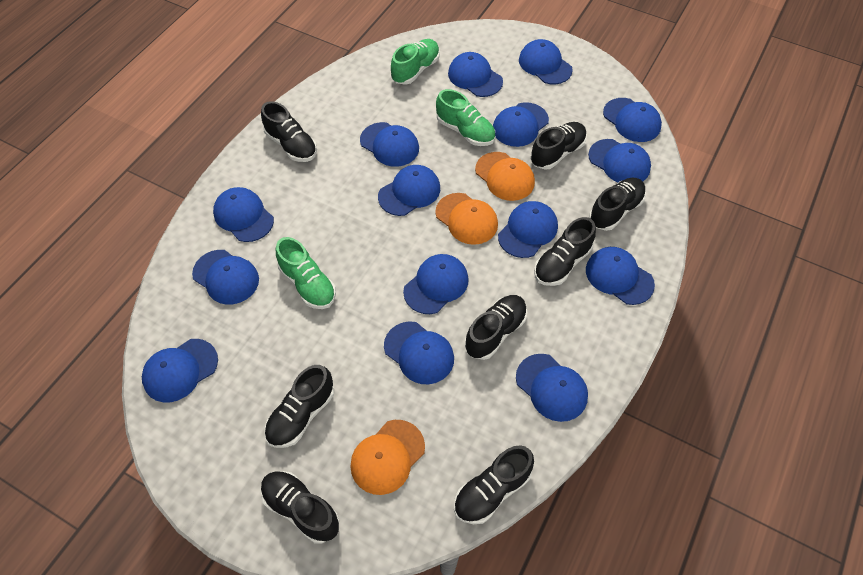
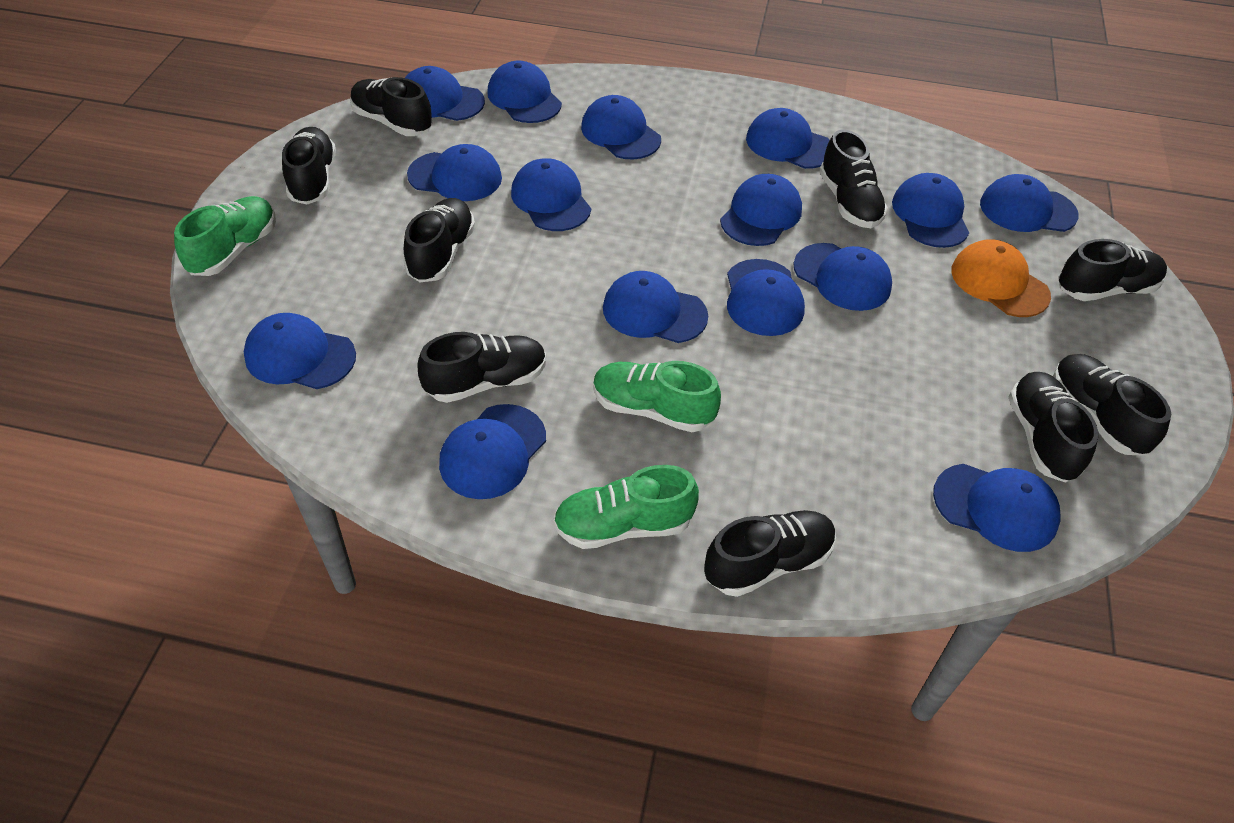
black shoe: [261,101,317,162] [261,471,339,544] [265,365,334,448] [454,445,534,524] [465,295,527,360] [530,122,587,170] [534,217,596,286] [589,178,646,231] = 8 -> [282,127,336,204] [350,77,432,136] [404,198,475,282] [417,332,546,403] [704,510,836,597] [819,130,888,228] [1009,372,1098,483] [1053,354,1171,456] [1058,239,1167,301] = 9
orange cap: [350,420,425,495] [435,193,498,245] [475,152,535,201] = 3 -> [951,239,1051,317] = 1

